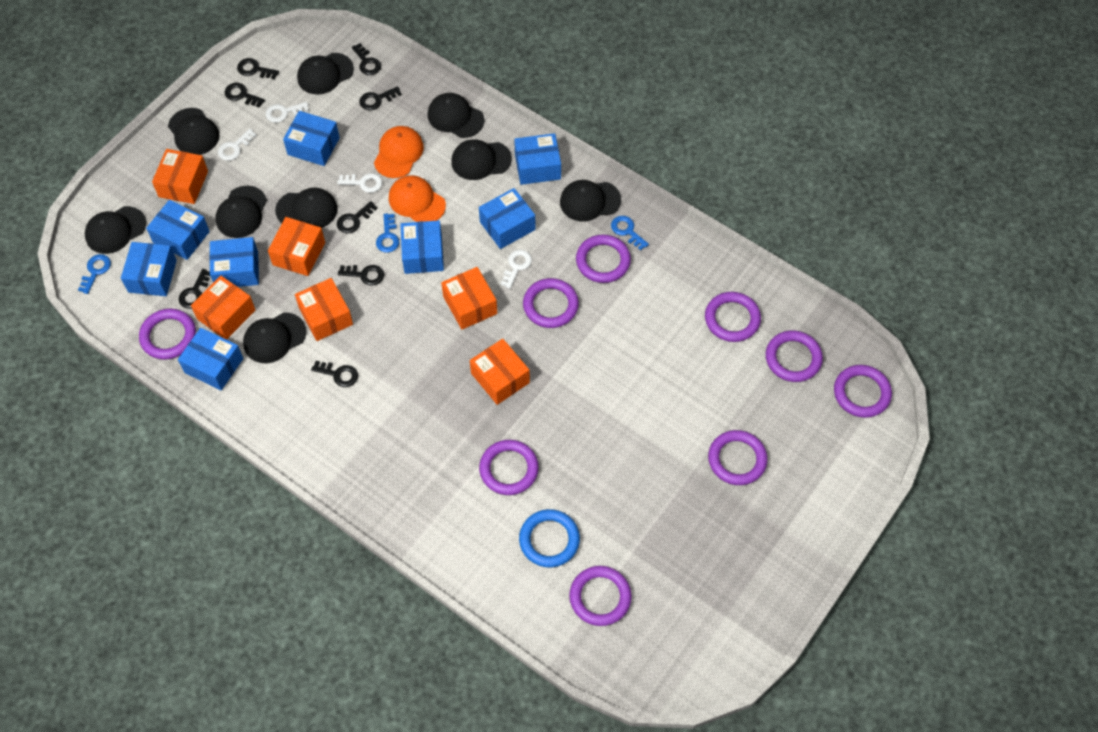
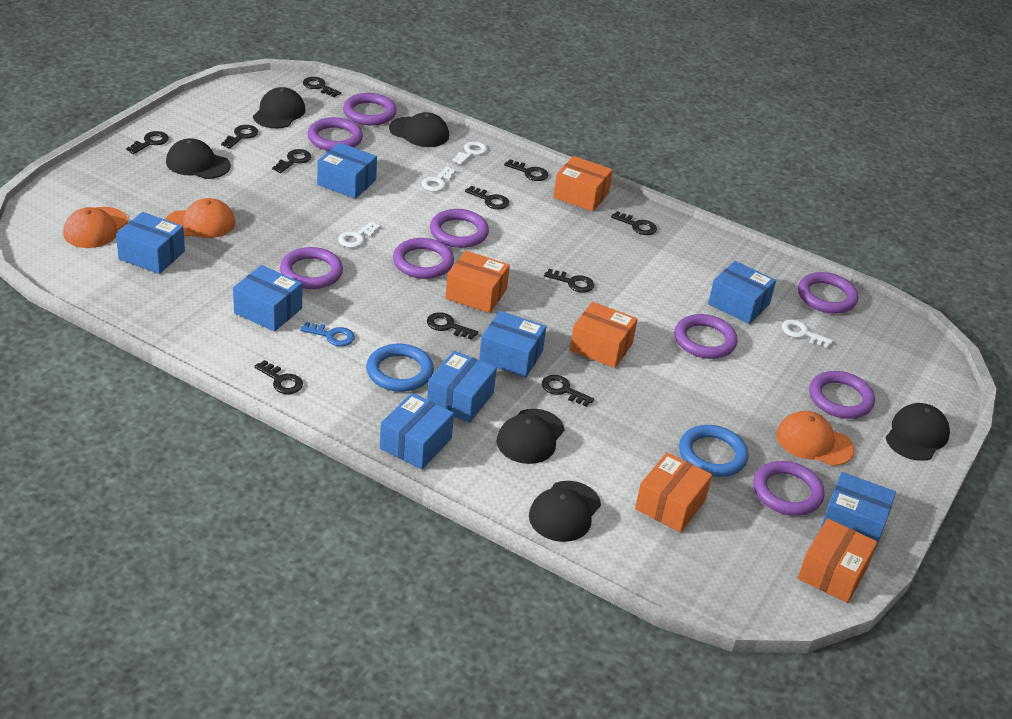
black cap: [85,206,146,254] [168,108,220,155] [216,186,267,238] [243,312,306,363] [275,187,338,228] [297,53,354,95] [428,93,484,138] [451,139,512,180] [560,180,621,222] = 9 -> [166,138,231,179] [253,87,305,128] [389,112,449,147] [496,409,565,464] [529,481,601,542] [886,403,950,461] = 6
black key: [179,269,210,309] [225,83,265,107] [237,58,279,79] [311,361,358,387] [337,201,378,234] [338,265,384,286] [352,43,381,75] [359,86,402,110] = 8 -> [126,131,169,154] [221,125,258,149] [254,360,303,394] [272,149,311,173] [303,77,341,97] [427,312,478,340] [465,186,509,209] [504,159,548,181] [542,375,594,407] [544,269,594,293] [611,211,657,235] = 11
blue key: [78,254,111,294] [376,213,399,253] [611,216,649,250] = 3 -> [300,322,355,346] = 1
blue ring: [519,509,580,568] = 1 -> [366,344,434,392] [679,425,748,477] = 2
orange box: [152,149,208,204] [191,276,256,340] [268,217,325,276] [295,278,353,341] [441,267,497,329] [470,339,530,405] = 6 -> [446,251,510,313] [554,156,613,211] [570,302,638,368] [635,452,712,532] [798,519,878,603] = 5
orange cap: [374,126,424,178] [389,175,446,222] = 2 -> [63,207,128,248] [165,198,235,238] [776,411,854,466] = 3

